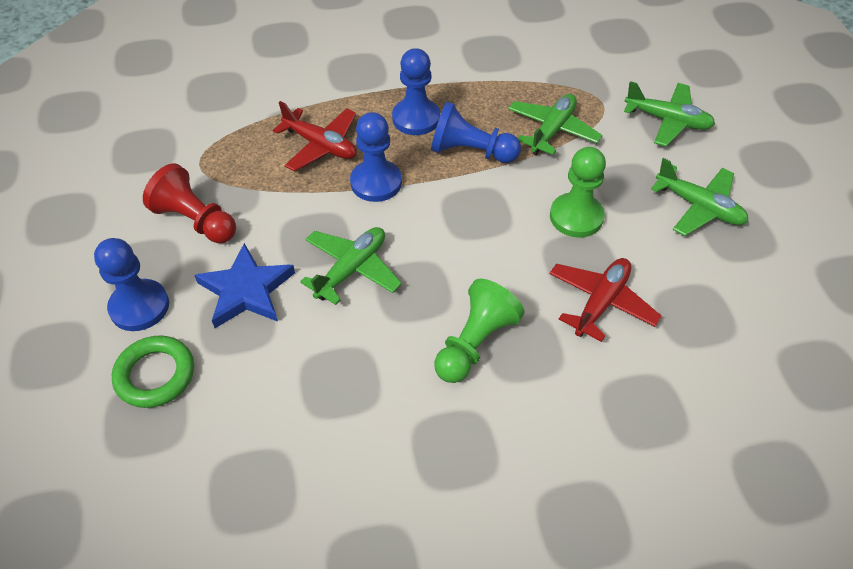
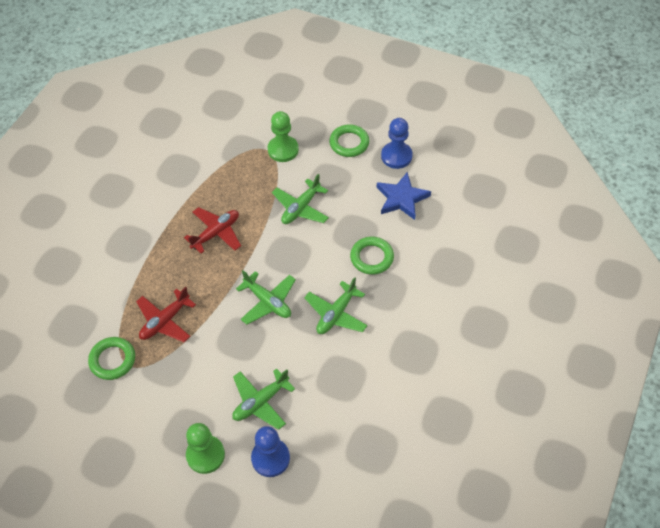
blue pawn: [94,238,169,331] [350,112,402,202] [392,48,440,135] [431,102,521,163] = 4 -> [251,426,290,477] [381,118,413,169] = 2
green ring: [112,335,194,408] = 1 -> [88,337,135,380] [329,124,369,157] [350,237,394,275] = 3
red pawn: [143,163,236,243] = 1 -> none = 0

